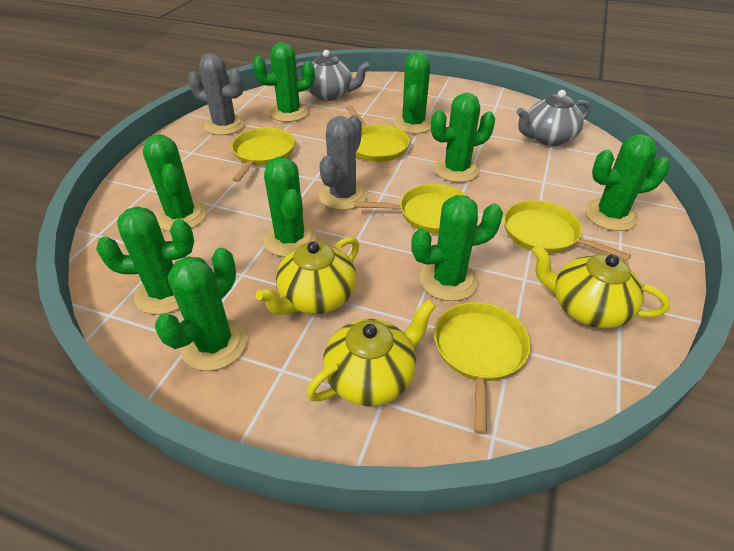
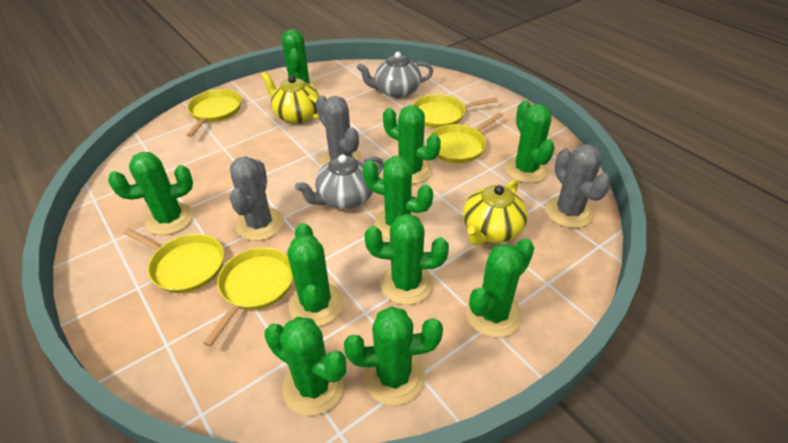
green cactus: [96,206,194,315] [143,135,207,231] [155,247,247,371] [253,42,315,122] [263,157,317,257] [393,52,431,134] [411,195,503,301] [431,93,495,182] [585,134,670,231] = 9 -> [108,152,193,235] [264,317,346,416] [282,29,318,90] [287,223,343,327] [344,306,443,405] [363,156,433,240] [365,214,449,305] [383,105,441,184] [466,238,534,338] [505,101,555,183] = 10
grey cactus: [188,53,245,135] [319,115,367,210] = 2 -> [230,156,284,241] [316,95,362,167] [545,144,611,228] = 3
yellow teapot: [256,237,359,315] [306,300,436,406] [532,245,670,329] = 3 -> [261,72,320,124] [463,179,528,246] = 2

